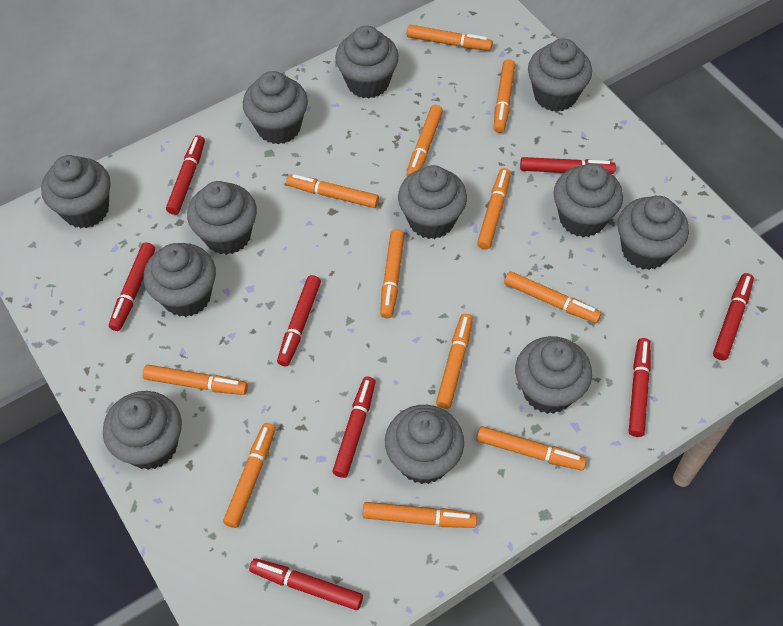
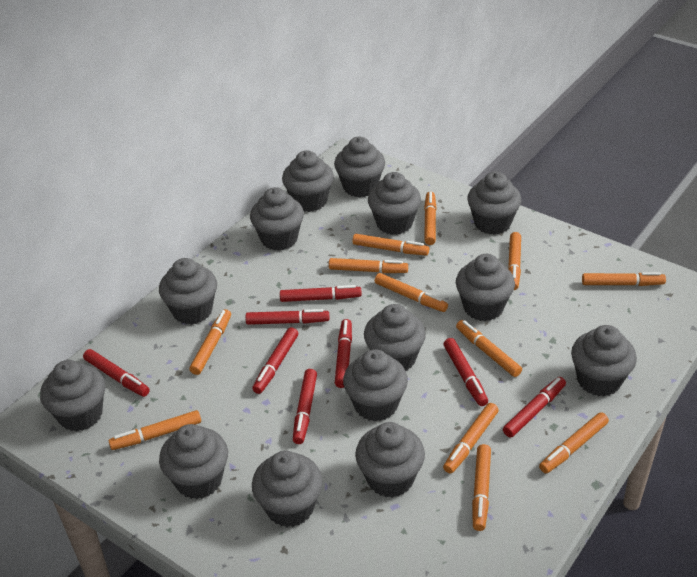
grey cupcake: [41,155,111,228] [103,391,182,470] [144,243,216,317] [187,181,257,255] [243,71,308,144] [335,26,399,99] [385,405,464,484] [398,165,467,239] [515,336,592,414] [528,38,592,112] [553,163,623,237] [618,196,689,270] = 12 -> [40,360,105,431] [159,258,217,325] [159,424,228,499] [250,187,304,251] [252,451,323,527] [282,150,334,212] [334,137,385,197] [343,349,408,422] [355,422,425,498] [364,304,426,371] [368,172,421,235] [456,254,515,321] [467,171,522,235] [571,325,637,397] = 14

